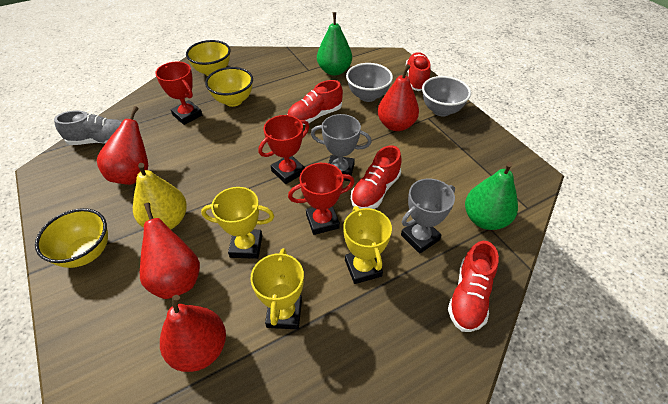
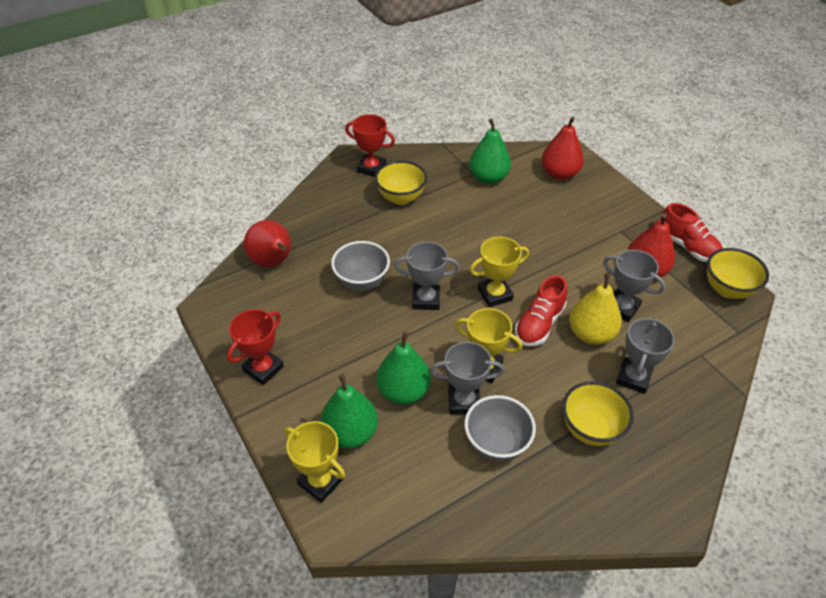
green pear: [317,12,352,76] [465,162,518,230] = 2 -> [320,374,378,448] [376,331,431,405] [469,118,511,184] = 3
grey shoe: [54,110,122,145] = 1 -> none = 0
grey trophy: [311,114,372,181] [401,178,455,254] = 2 -> [394,241,460,310] [430,342,504,414] [603,249,666,322] [616,317,675,394] = 4
red pear: [97,106,148,185] [140,203,200,299] [160,295,226,372] [378,64,419,131] = 4 -> [244,220,291,267] [541,116,584,180] [627,213,675,277] = 3
red shoe: [287,80,343,125] [351,145,402,209] [406,52,431,91] [448,241,499,332] = 4 -> [515,275,568,346] [660,203,723,262] = 2
red trophy: [155,61,202,125] [258,115,309,184] [288,163,355,235] = 3 -> [227,309,284,385] [345,114,395,177] = 2

